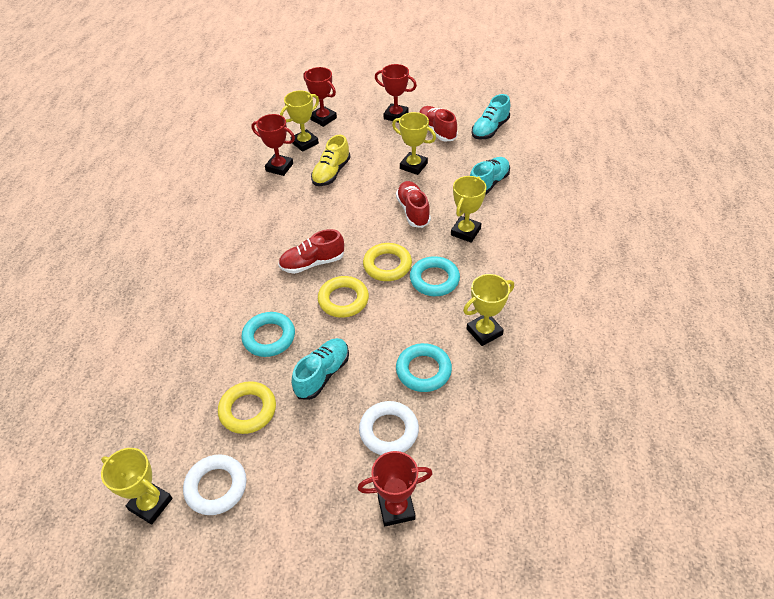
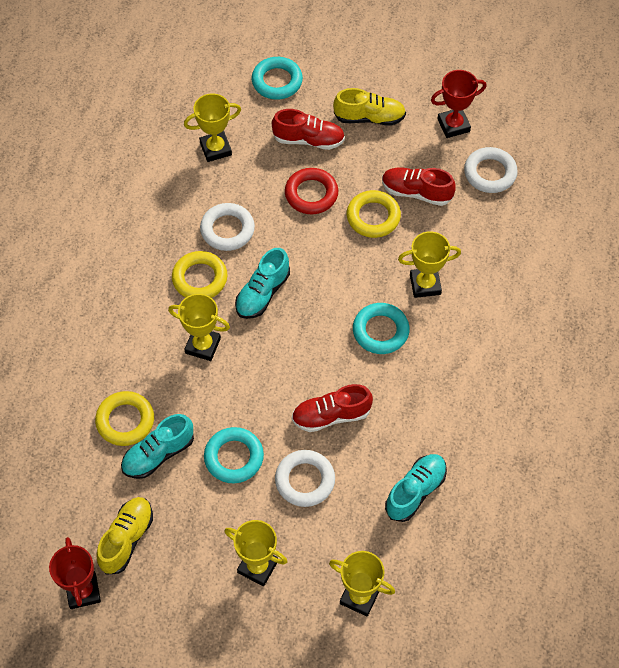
red ring: none = 0 -> [285,168,338,214] = 1
red trophy: [251,114,295,176] [303,67,337,127] [358,451,433,526] [375,64,417,123] = 4 -> [49,537,101,609] [431,70,487,138] = 2
white ring: [183,454,247,515] [359,401,419,455] = 2 -> [200,203,255,251] [275,450,335,507] [464,147,518,193] = 3
yellow shoe: [311,135,351,186] = 1 -> [96,497,153,575] [333,88,406,126] = 2

